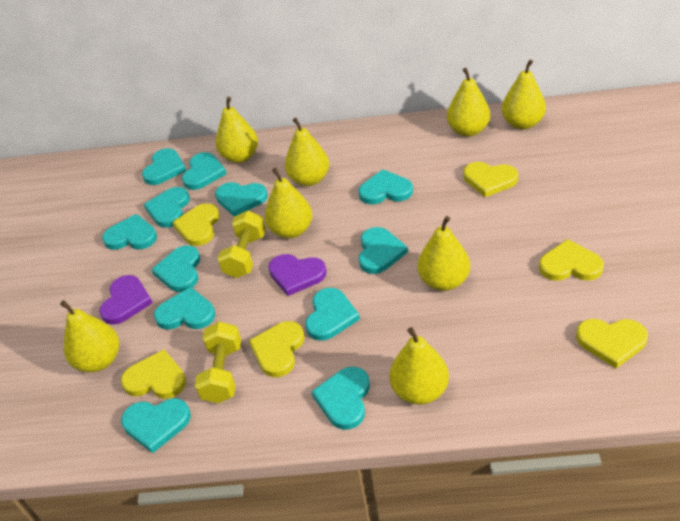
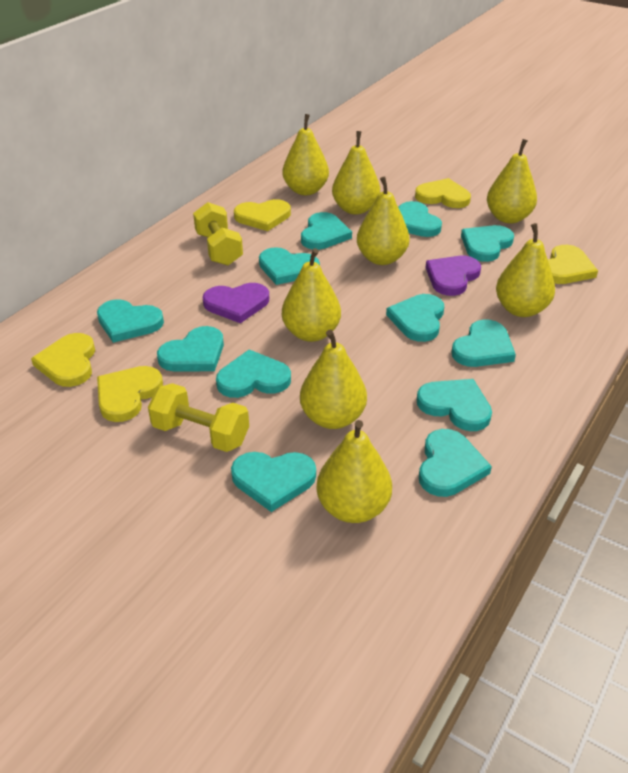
yellow heart: [121,350,186,399] [172,203,219,246] [249,321,304,377] [464,162,518,197] [539,239,604,281] [576,319,648,368] = 6 -> [31,333,95,387] [97,366,163,422] [234,199,291,231] [415,178,471,208] [548,245,598,284] = 5

